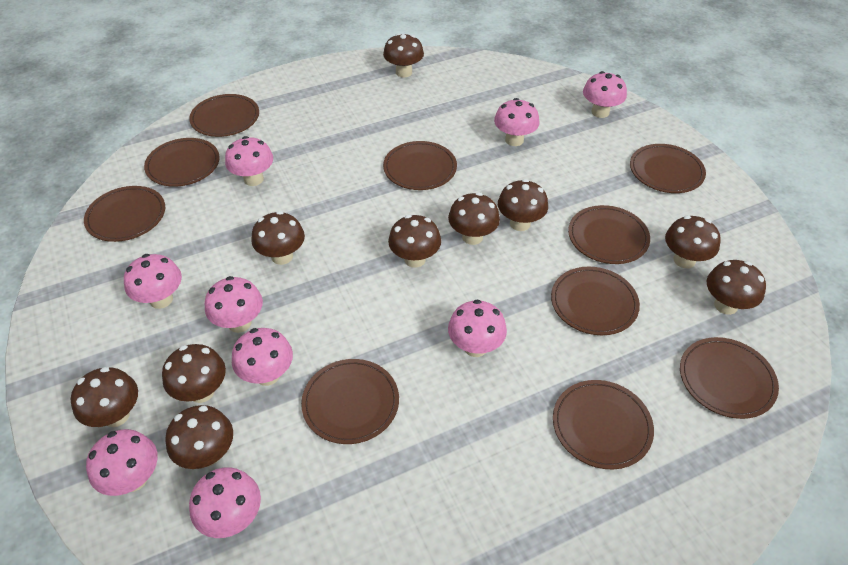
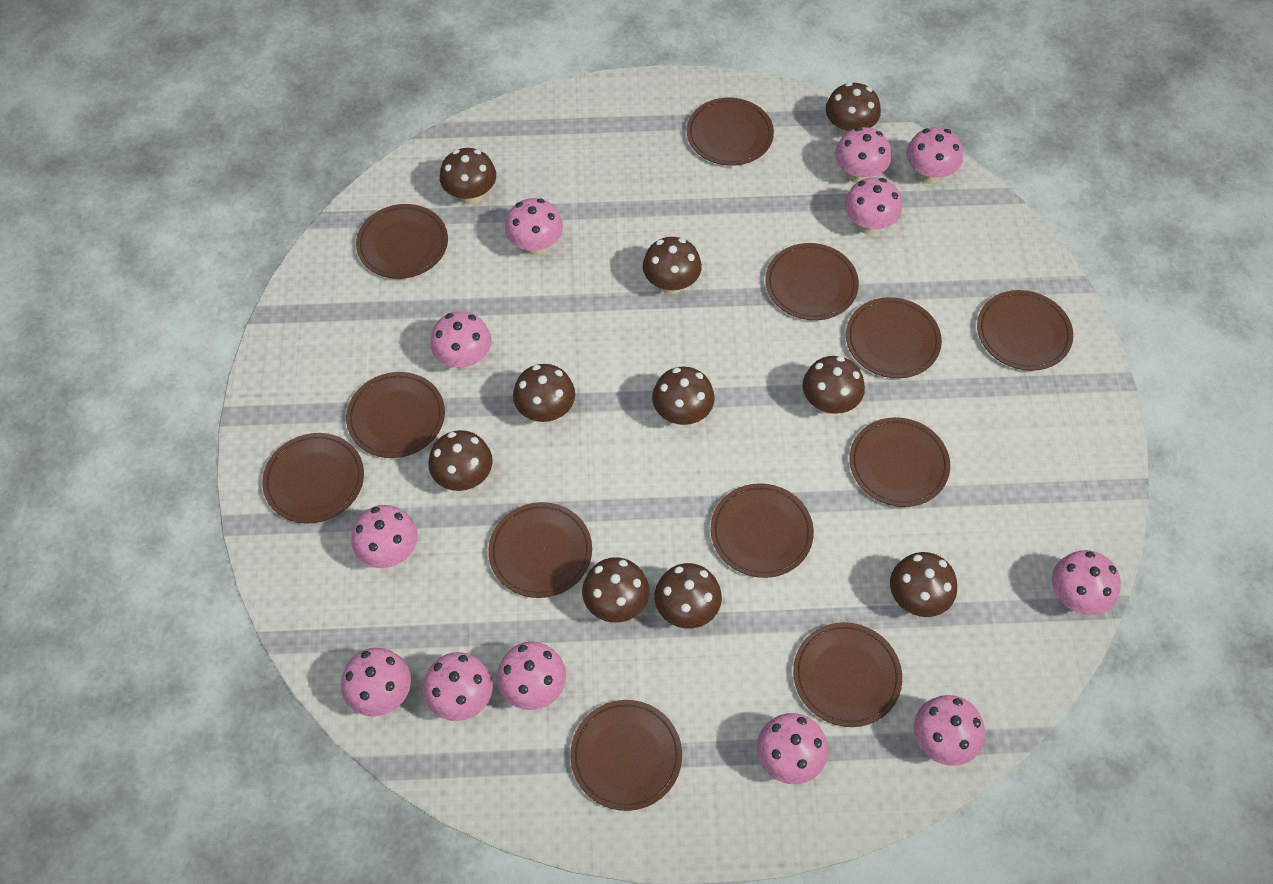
brown plate: [84,186,165,242] [144,138,220,187] [189,94,259,137] [301,359,399,444] [383,141,457,190] [551,267,640,335] [553,380,654,469] [568,205,650,264] [630,144,706,193] [680,337,779,419] = 10 -> [262,433,364,524] [346,372,445,458] [356,204,448,279] [488,502,592,598] [570,700,682,811] [687,98,774,166] [711,483,814,578] [765,243,859,320] [793,622,902,727] [846,297,942,378] [850,417,950,507] [977,290,1073,371] = 12
pink mushroom: [86,429,158,496] [124,254,182,309] [189,467,261,538] [205,276,263,333] [225,136,273,186] [232,328,293,386] [448,300,507,357] [494,98,539,146] [583,71,627,118] = 9 -> [341,648,411,716] [352,505,418,568] [423,652,493,721] [430,311,491,369] [497,642,566,710] [505,198,563,255] [757,713,828,784] [835,127,891,183] [844,177,902,235] [906,127,963,184] [914,695,985,766] [1052,550,1121,615] = 12

